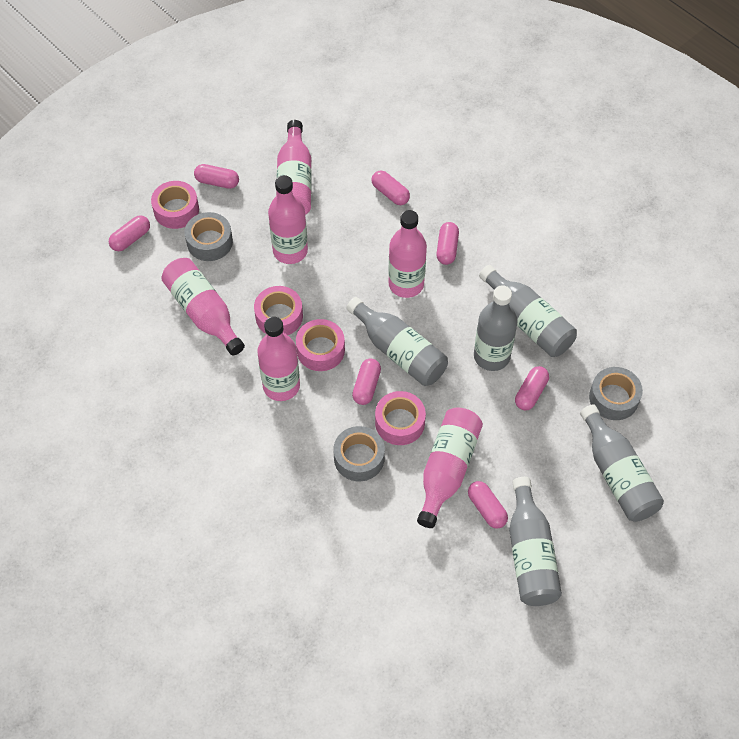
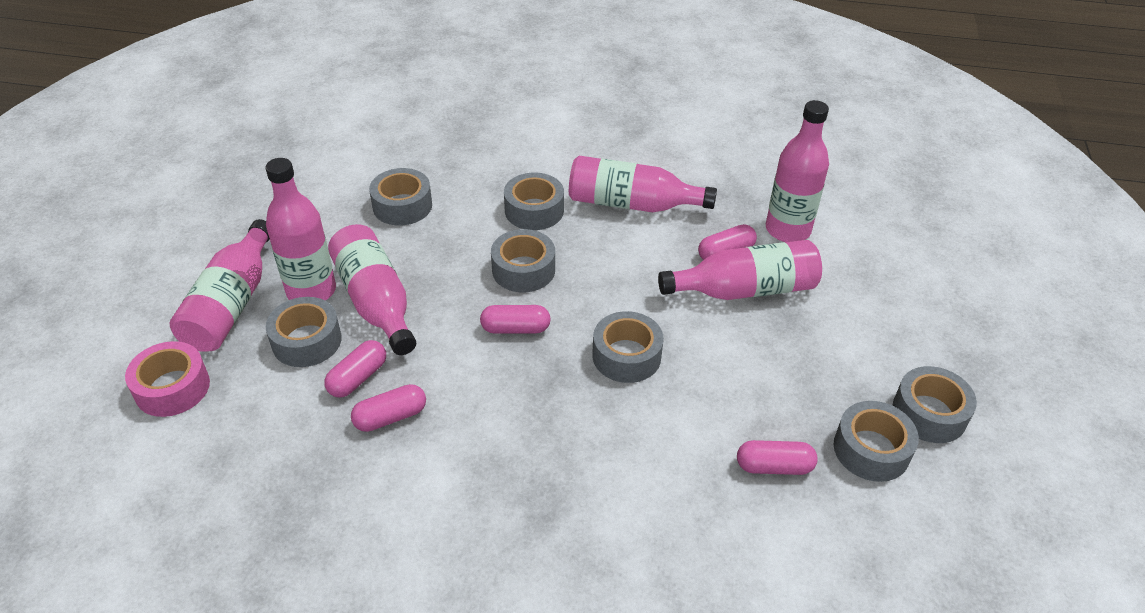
grey bottle: [346,297,448,386] [474,285,517,371] [479,265,577,357] [509,477,562,606] [580,404,664,522] = 5 -> none = 0
grey tape: [184,212,233,261] [333,426,385,481] [589,367,643,420] = 3 -> [266,297,342,367] [369,168,432,226] [491,229,555,292] [504,173,564,230] [592,311,664,383] [834,401,919,482] [892,366,977,443] = 7
pink capsule: [109,215,150,251] [194,164,239,189] [352,358,381,405] [371,170,410,205] [436,222,459,265] [468,481,508,529] [515,366,549,410] = 7 -> [324,340,386,398] [351,384,426,432] [480,305,551,334] [698,224,757,260] [737,440,818,475] = 5
pink tape: [151,181,199,229] [254,286,303,335] [296,319,345,371] [375,391,426,445] = 4 -> [125,341,210,417] = 1

